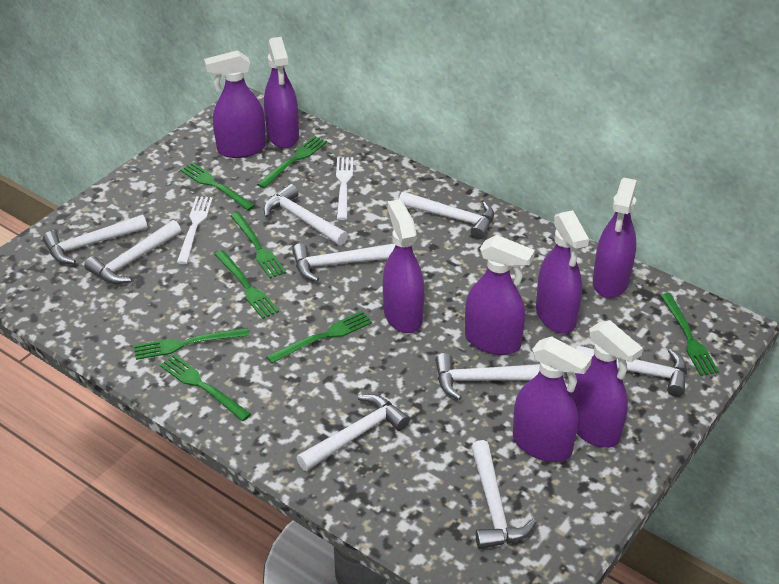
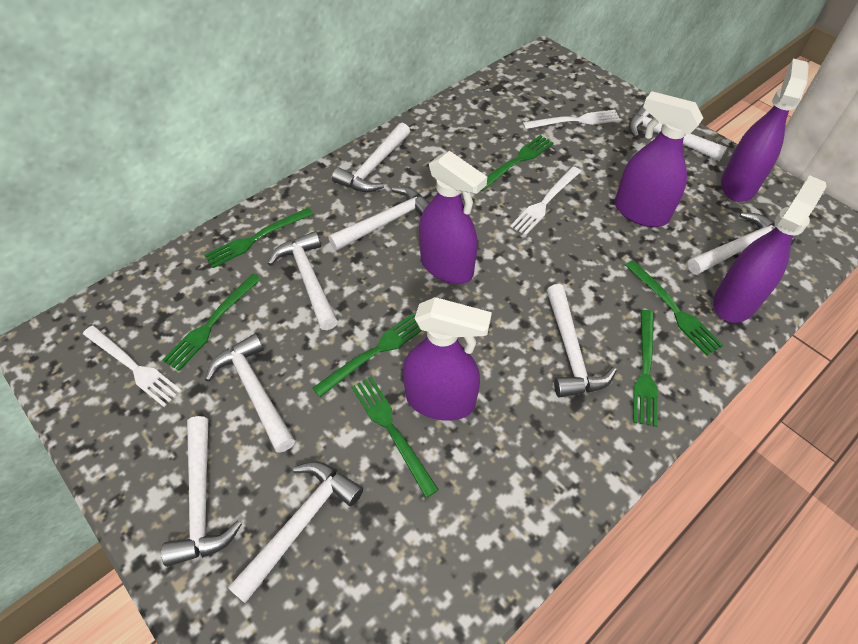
green fork: [134,328,249,360] [160,354,251,421] [180,162,255,211] [214,250,279,319] [231,212,286,279] [257,136,327,188] [266,311,372,363] [660,293,719,376] = 8 -> [162,274,261,371] [204,208,313,268] [313,313,422,397] [352,377,439,498] [481,135,553,191] [625,260,723,355] [633,310,658,427] = 7
purple spray bottle: [204,50,266,158] [264,37,299,148] [383,199,425,333] [465,235,535,355] [513,336,592,462] [536,210,589,333] [570,320,643,448] [593,178,637,298] = 8 -> [403,297,492,421] [419,151,487,284] [614,91,703,227] [713,175,826,323] [721,59,809,202] = 5
white fork: [177,196,213,264] [336,157,353,220] = 2 -> [83,325,182,407] [510,166,581,235] [523,110,621,129] = 3

